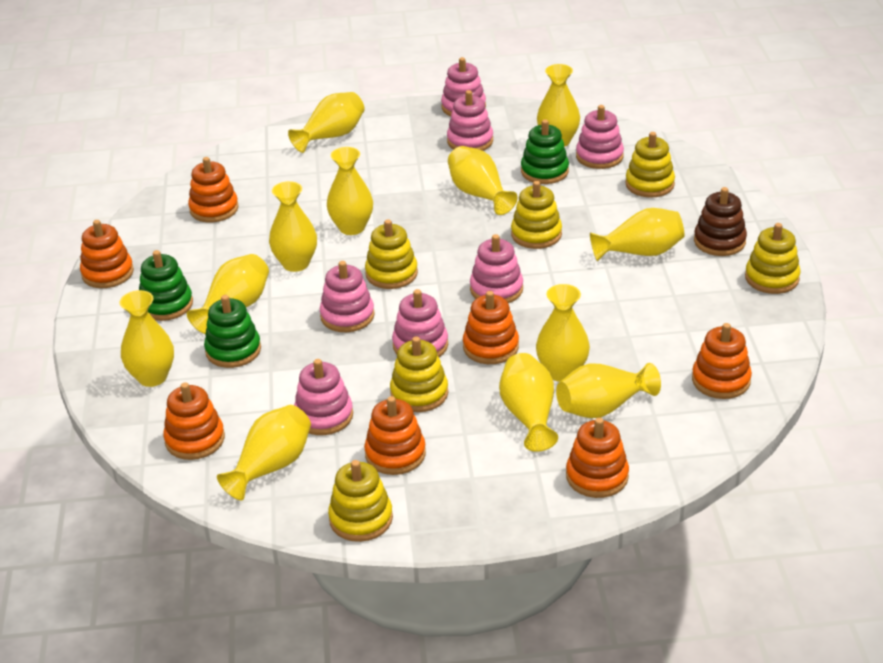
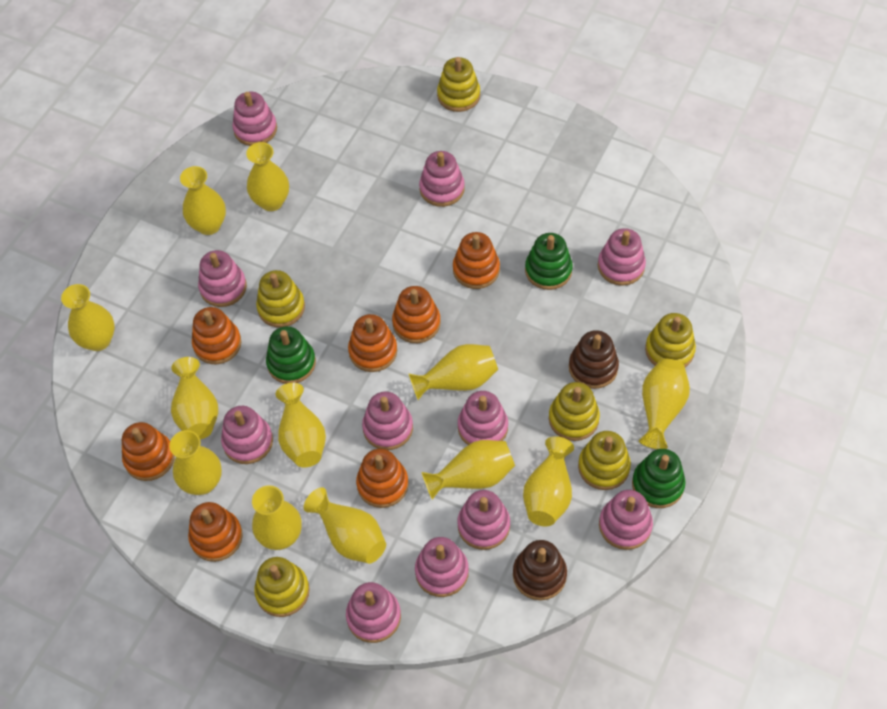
brown stacking toy: [694,187,747,256] = 1 -> [513,540,567,600] [569,330,619,389] = 2
pink stacking toy: [294,359,353,435] [320,261,375,332] [392,289,448,357] [441,57,486,116] [447,90,493,151] [470,234,523,303] [576,105,624,169] = 7 -> [198,250,247,307] [221,406,273,464] [232,92,277,146] [346,582,401,643] [362,392,413,450] [415,537,469,597] [419,151,465,207] [457,490,510,550] [458,391,508,445] [598,228,646,286] [599,490,653,550] = 11

